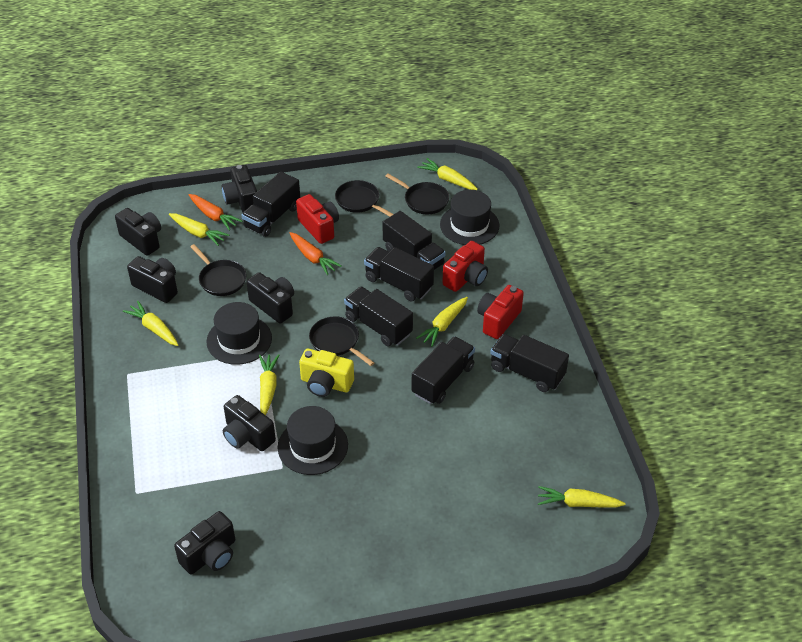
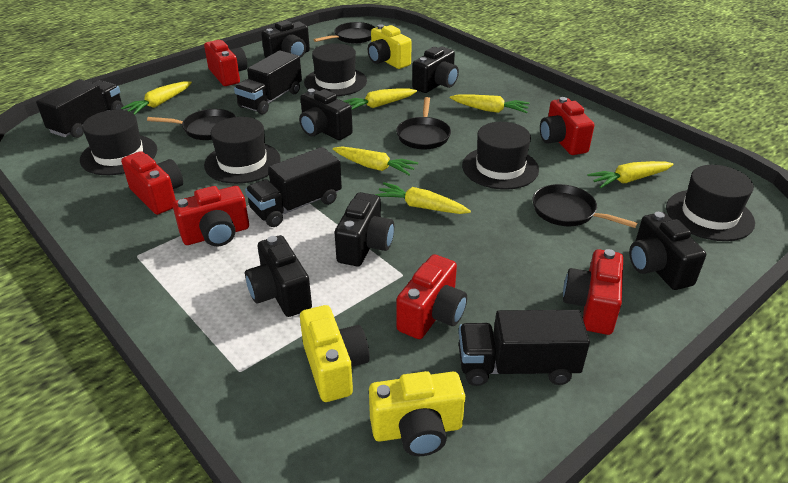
black hat: [206,302,272,365] [278,406,348,475] [440,190,499,245] = 3 -> [80,110,157,175] [204,117,281,184] [304,43,367,96] [462,122,539,190] [666,165,755,241] = 5
black truck: [242,172,300,237] [344,286,413,346] [364,247,434,301] [382,211,446,270] [411,336,475,404] [490,334,569,392] = 6 -> [36,79,123,138] [234,50,302,115] [245,147,342,227] [459,310,590,386] = 4
orange carrot: [189,194,242,231] [290,232,342,275] = 2 -> none = 0
red camera: [296,194,339,244] [442,241,488,292] [477,285,524,339] = 3 -> [121,151,183,215] [173,186,249,246] [204,40,248,86] [396,254,467,339] [540,97,594,155] [563,249,623,335] = 6
yellow camera: [299,348,354,397] = 1 -> [300,305,370,402] [368,24,412,69] [369,371,465,456] = 3

